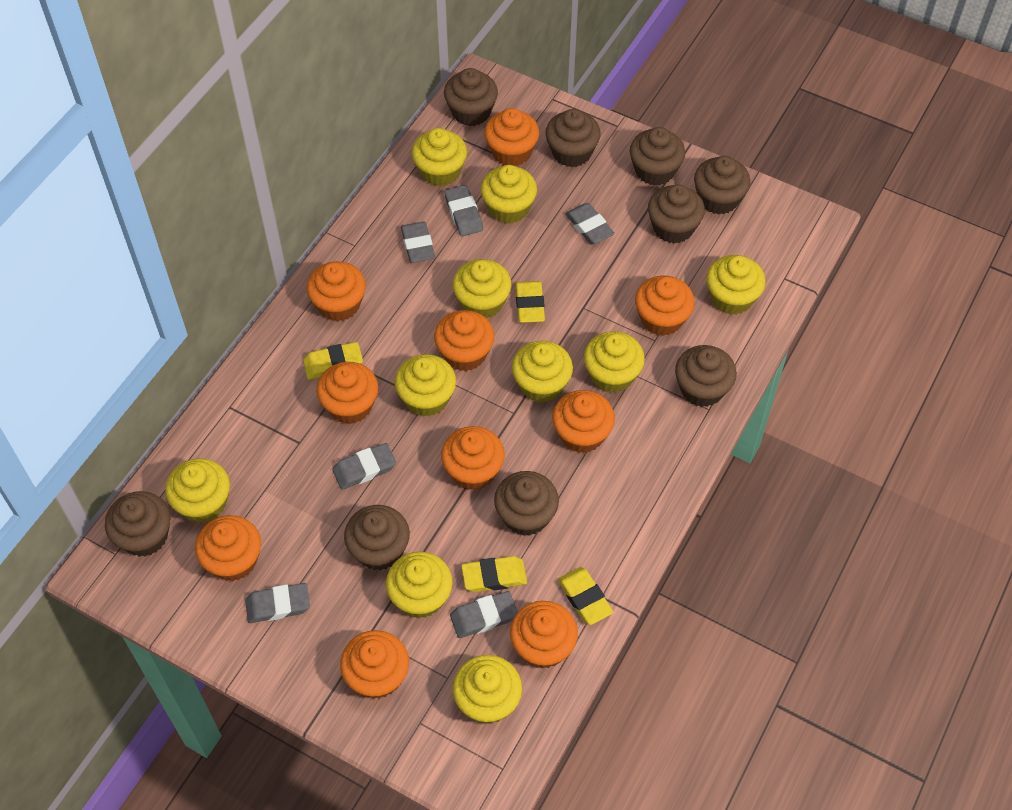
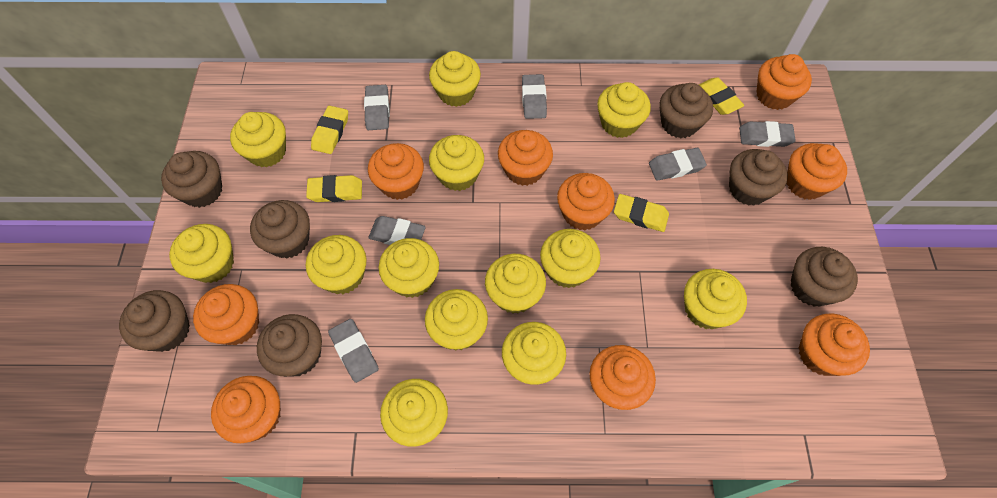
brown cupcake: [105,491,170,557] [344,505,410,571] [444,68,498,126] [494,471,559,536] [545,109,601,167] [630,127,685,186] [648,184,705,244] [675,345,737,407] [694,156,751,215] = 9 -> [119,290,190,352] [161,151,222,208] [250,200,310,259] [257,314,322,377] [660,83,713,138] [729,149,788,206] [790,247,858,306] = 7
orange cupcake: [195,515,261,581] [307,261,366,321] [316,362,378,424] [340,630,409,699] [434,310,494,371] [441,426,505,490] [484,108,539,166] [510,601,578,669] [552,390,615,453] [635,275,694,336] = 10 -> [193,284,259,345] [211,376,280,443] [368,143,424,200] [498,130,553,186] [557,173,615,230] [590,345,656,410] [756,54,812,110] [787,143,847,200] [799,313,870,376] = 9
yellow cupcake: [165,458,230,523] [386,552,453,619] [395,354,456,417] [412,128,467,186] [453,259,512,318] [453,655,522,724] [481,165,537,224] [512,341,573,403] [584,331,645,393] [706,255,766,315] = 10 -> [169,224,234,283] [230,112,286,167] [306,235,367,294] [379,238,439,298] [380,379,448,447] [425,289,488,350] [429,51,481,107] [429,135,484,191] [485,254,546,314] [502,322,566,385] [540,229,601,288] [597,82,651,138] [684,269,747,329] = 13

